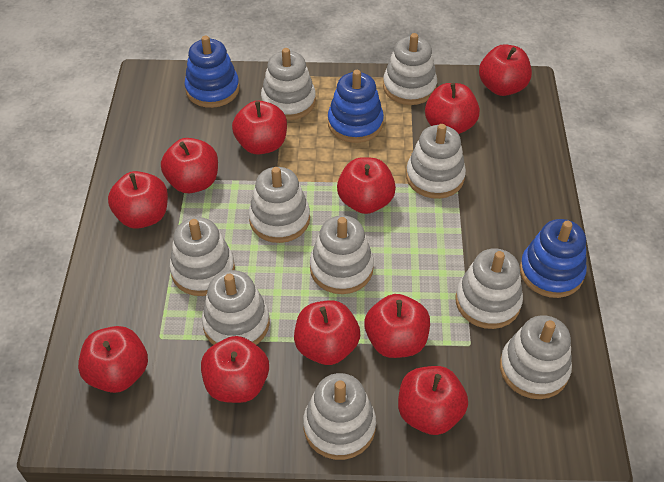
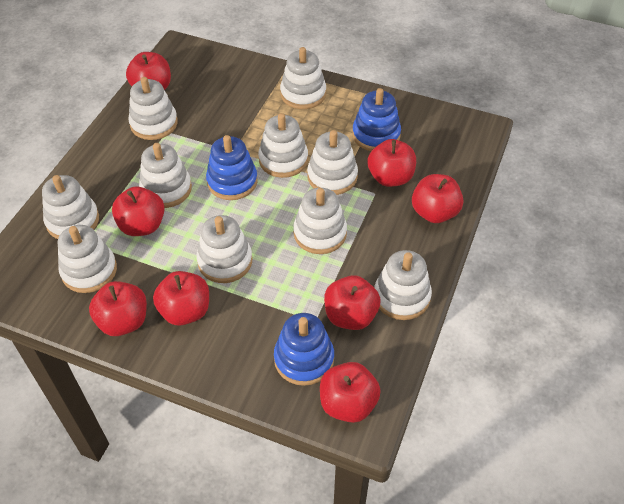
red apple: [78,326,148,393] [108,171,168,229] [161,138,218,193] [201,336,269,403] [232,101,287,155] [294,300,360,365] [337,157,396,214] [365,294,430,358] [398,366,468,435] [425,83,480,134] [479,44,532,96] = 11 -> [89,281,147,336] [112,186,165,236] [126,52,171,90] [153,271,209,326] [320,362,381,423] [324,275,380,330] [367,139,416,187] [412,174,463,223] = 8

